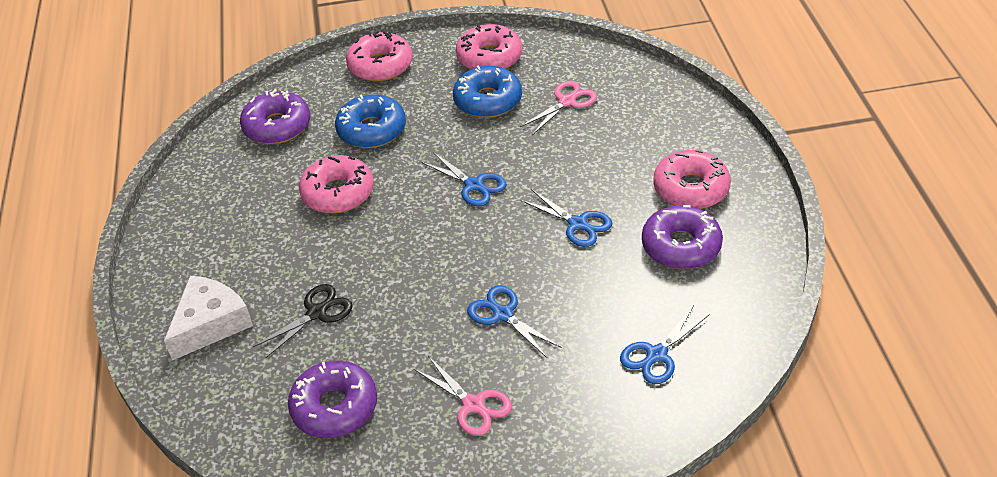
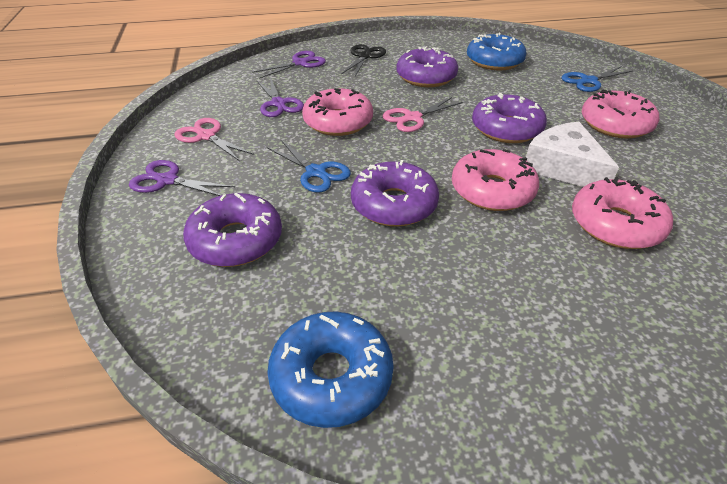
blue scissors: [422,152,507,206] [467,285,561,358] [520,189,613,247] [620,305,710,384] = 4 -> [267,140,351,193] [562,67,633,92] = 2
purple donut: [240,89,310,144] [288,360,377,438] [642,205,723,269] = 3 -> [183,193,282,267] [351,160,439,227] [396,46,458,87] [472,93,547,143] = 4
purple scissors: none = 0 -> [129,160,235,196] [252,51,326,79] [256,77,304,117] = 3

